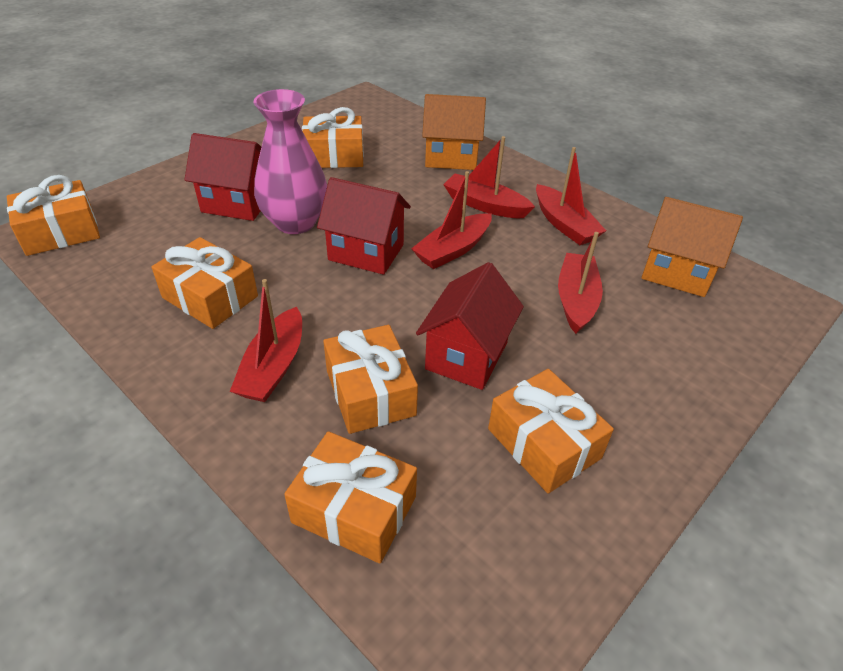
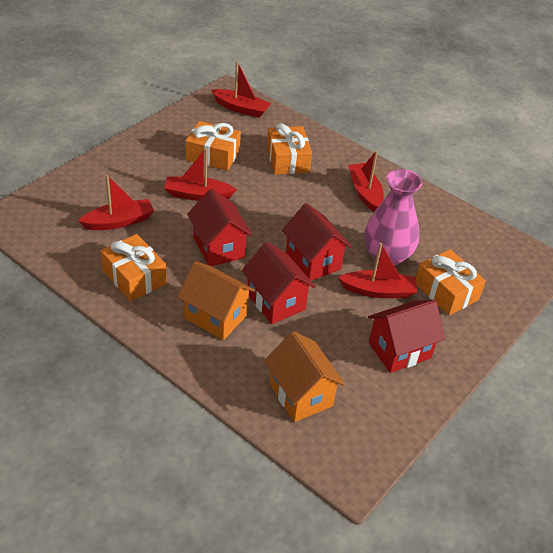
orange gift: [7,175,100,256] [151,237,258,329] [284,431,417,563] [302,107,364,168] [323,325,418,434] [488,369,614,493] = 6 -> [100,234,167,302] [185,121,241,171] [267,123,312,175] [416,249,486,315] = 4
red house: [184,133,261,221] [317,177,411,275] [416,262,524,390] = 3 -> [187,189,253,266] [242,242,316,324] [282,203,352,281] [368,300,445,373] = 4

